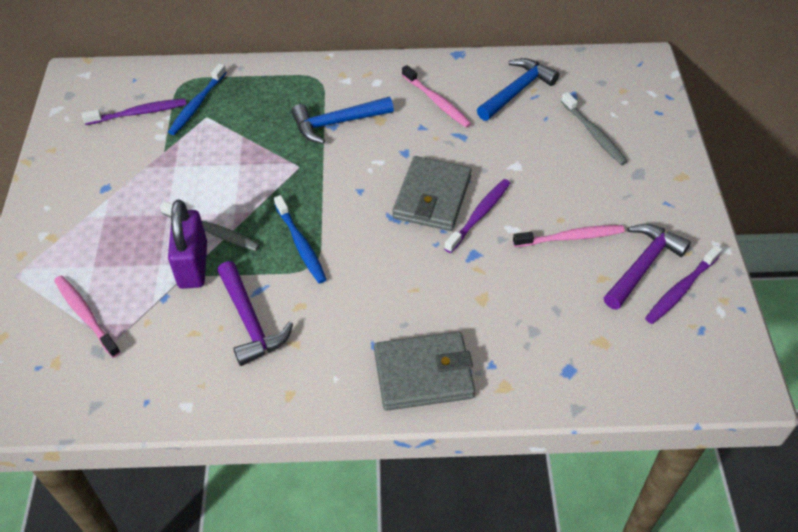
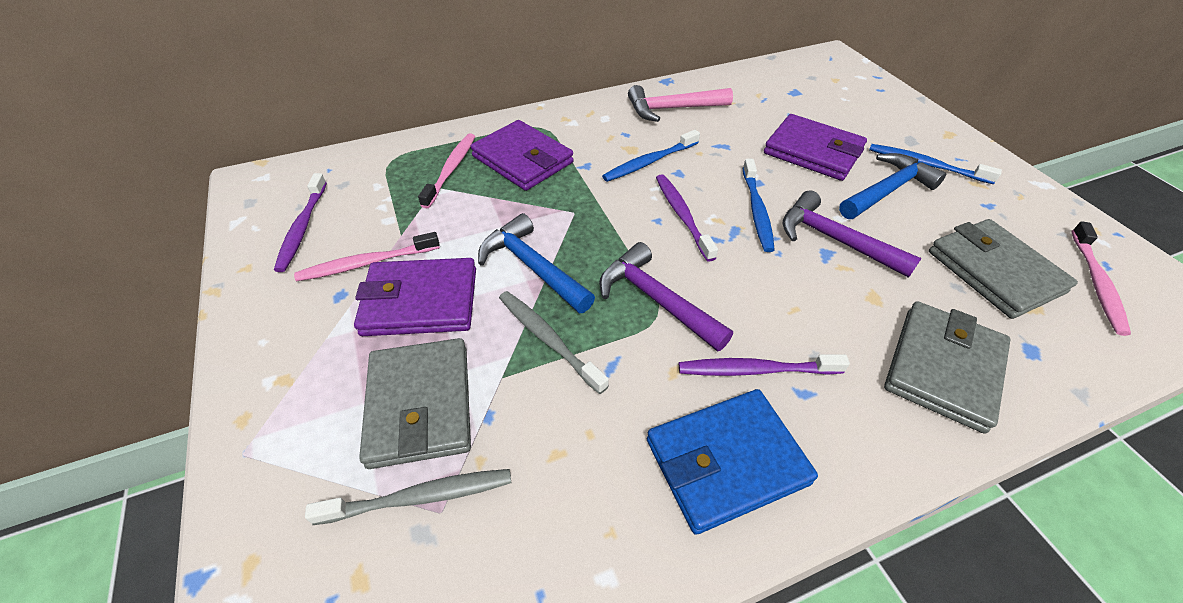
blue toothbrush: [168,63,227,135] [274,195,327,284] = 2 -> [602,130,700,182] [743,159,775,252] [869,144,1002,184] = 3
blue wallet: none = 0 -> [647,389,818,535] = 1
grey wallet: [374,332,475,411] [392,156,472,231] = 2 -> [359,338,471,469] [884,301,1011,434] [929,219,1078,319] = 3
pink hammer: none = 0 -> [628,85,733,122] = 1
purple padlock: [168,200,207,289] = 1 -> none = 0
purple wallet: none = 0 -> [354,258,476,336] [470,120,574,191] [764,114,867,181] = 3

